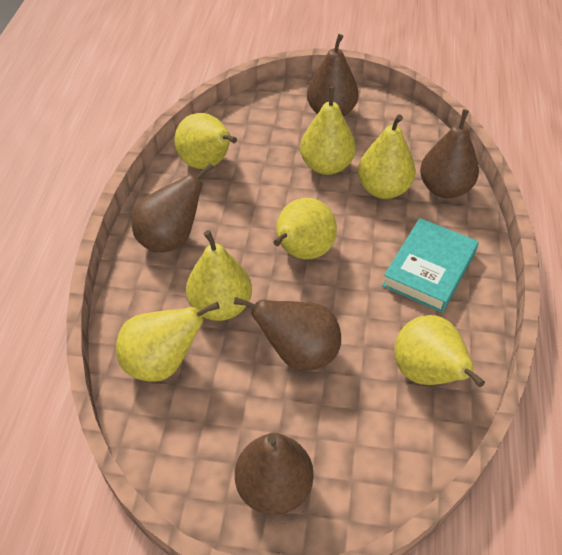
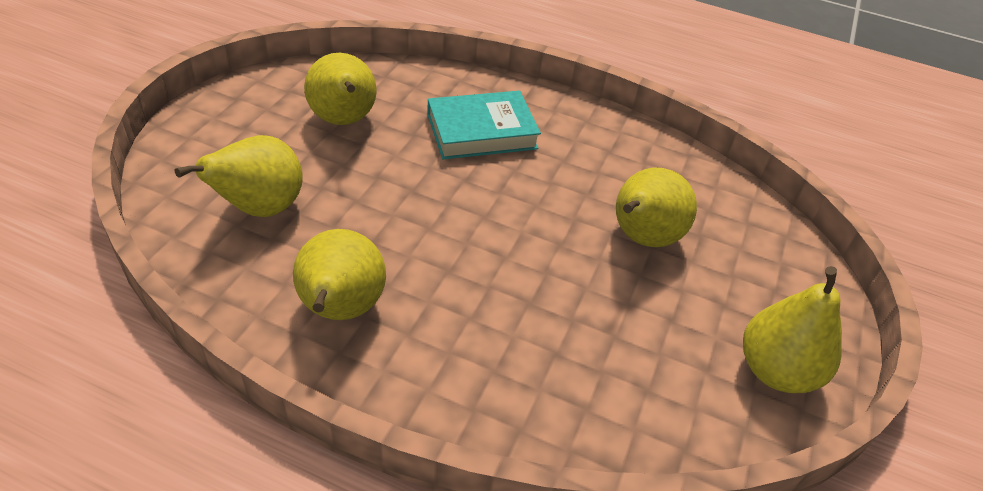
brown pear: [132,163,214,253] [234,297,341,371] [235,433,314,515] [307,34,359,117] [420,109,479,198] = 5 -> none = 0
yellow pear: [116,302,220,382] [174,113,237,169] [186,230,252,321] [273,198,337,260] [300,86,356,175] [358,114,416,199] [394,315,485,387] = 7 -> [175,135,303,217] [293,229,386,320] [304,53,377,125] [616,168,697,247] [743,266,842,393] = 5

